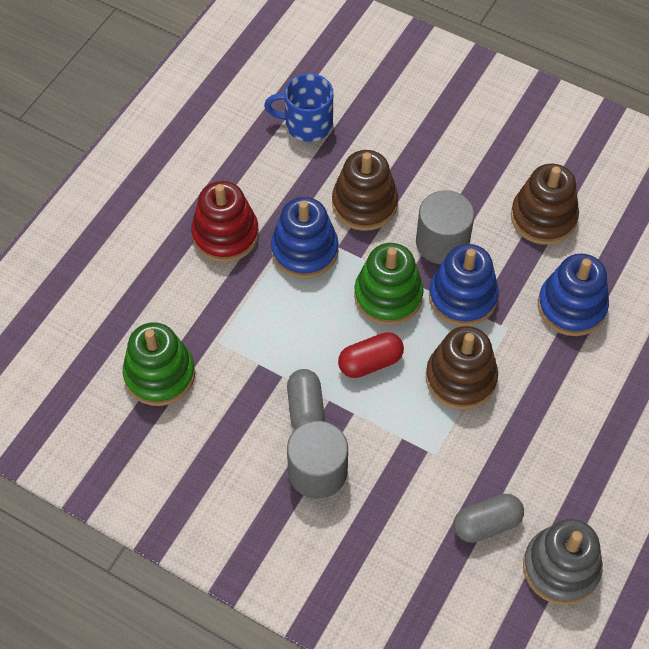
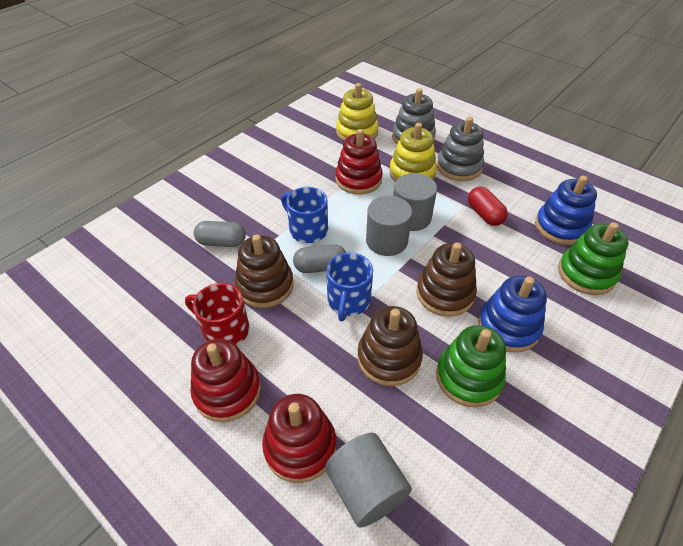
blue mug: [264,73,333,142] = 1 -> [281,187,328,243] [326,253,373,321] = 2
blue stacking toy: [271,197,339,279] [429,244,499,326] [538,253,609,336] = 3 -> [478,276,547,353] [535,176,597,245] = 2
grey cylinder: [287,421,348,499] [416,190,474,264] = 2 -> [325,433,412,528] [366,196,412,256] [393,173,437,231] = 3
grey stacking toy: [523,519,603,605] = 1 -> [392,88,436,144] [437,117,484,181] = 2
red mug: none = 0 -> [185,283,249,346] = 1
red stacking toy: [191,181,259,262] = 1 -> [190,339,261,422] [262,394,336,483] [335,129,383,195] = 3
yellow stacking toy: none = 0 -> [336,83,379,141] [389,123,437,182] = 2

